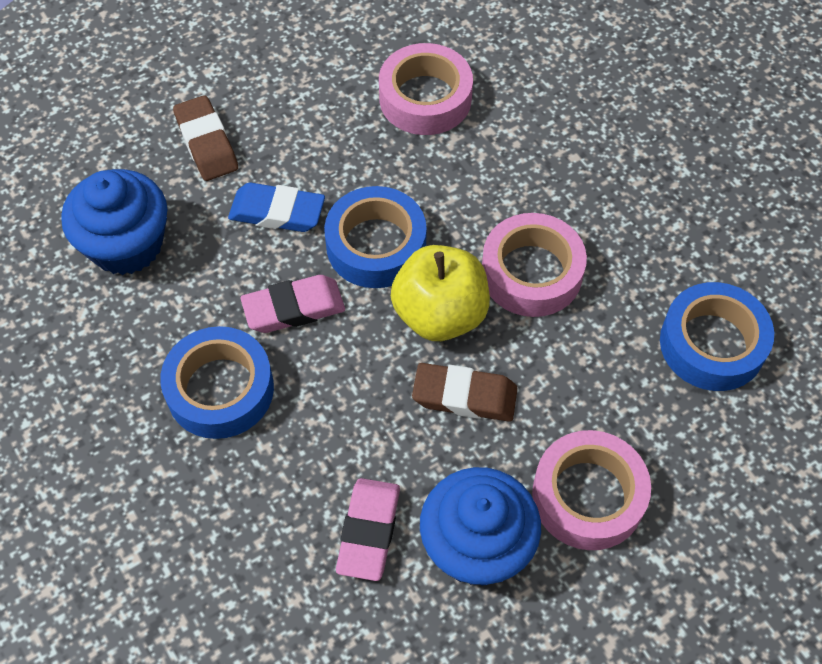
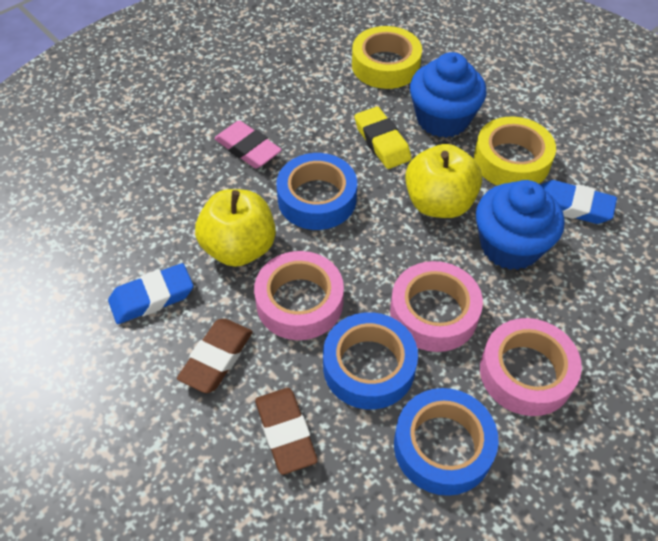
blue eraser: [228,183,325,232] = 1 -> [108,263,194,324] [541,180,617,224] = 2
pink eraser: [240,275,345,333] [336,478,400,581] = 2 -> [214,121,282,168] = 1
yellow apple: [391,245,490,341] = 1 -> [195,189,276,267] [405,144,482,218] = 2
yellow eraser: none = 0 -> [354,107,412,169] = 1
yellow tape: none = 0 -> [352,26,422,89] [474,117,556,186] = 2

